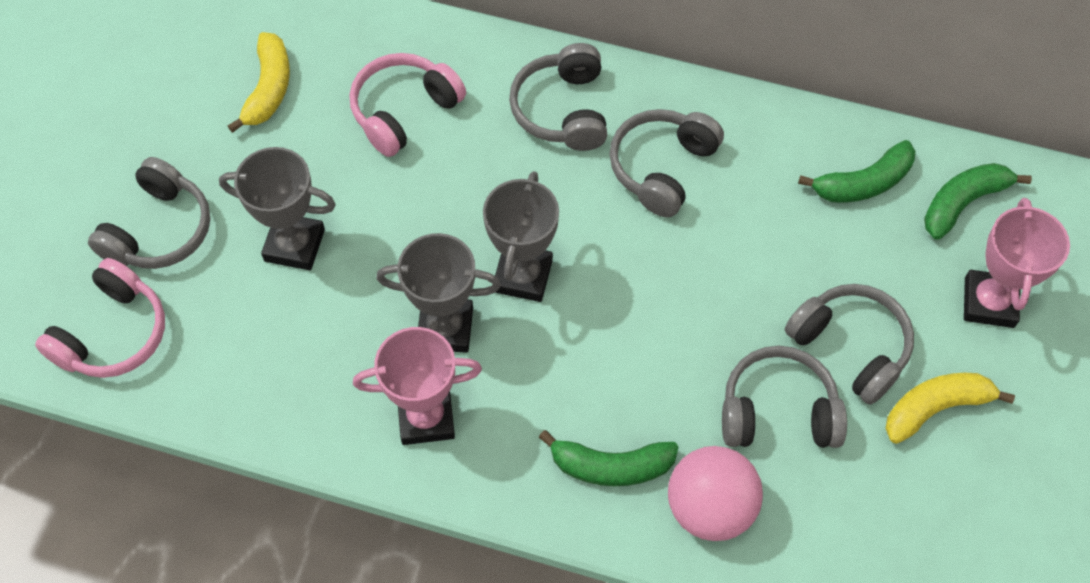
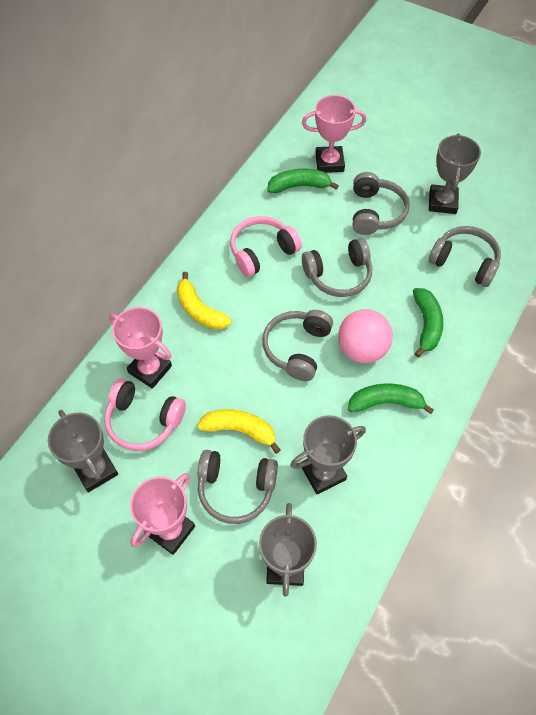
grey trophy: [219,147,336,270] [376,233,501,353] [483,171,559,302] = 3 -> [48,410,118,492] [259,503,317,597] [290,415,366,494] [429,134,481,214] = 4
pink trophy: [353,327,482,445] [964,198,1070,328] = 2 -> [109,307,172,389] [130,473,195,555] [302,95,366,173] = 3

